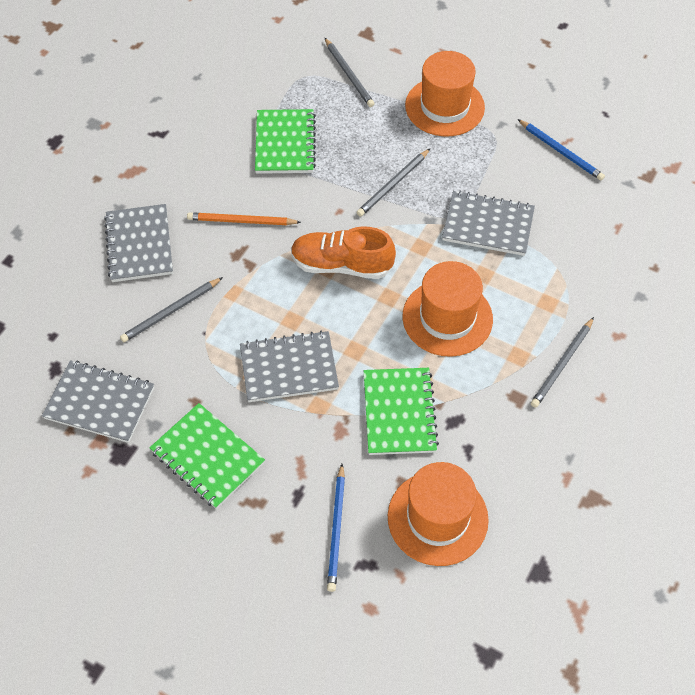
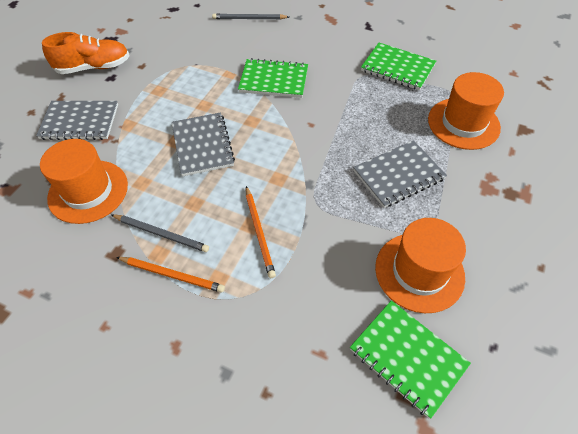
blue pencil: [327,464,345,592] [518,119,605,181] = 2 -> none = 0
grey notebook: [42,360,154,443] [104,204,173,282] [240,330,339,402] [442,190,535,256] = 4 -> [36,101,118,140] [172,112,235,177] [353,140,447,208] = 3
grey pencil: [120,277,223,342] [325,38,374,107] [356,149,430,217] [531,317,594,408] = 4 -> [111,214,209,252] [212,13,289,19] = 2
orange pencil: [187,212,301,225] = 1 -> [116,257,225,293] [246,186,276,278] = 2

